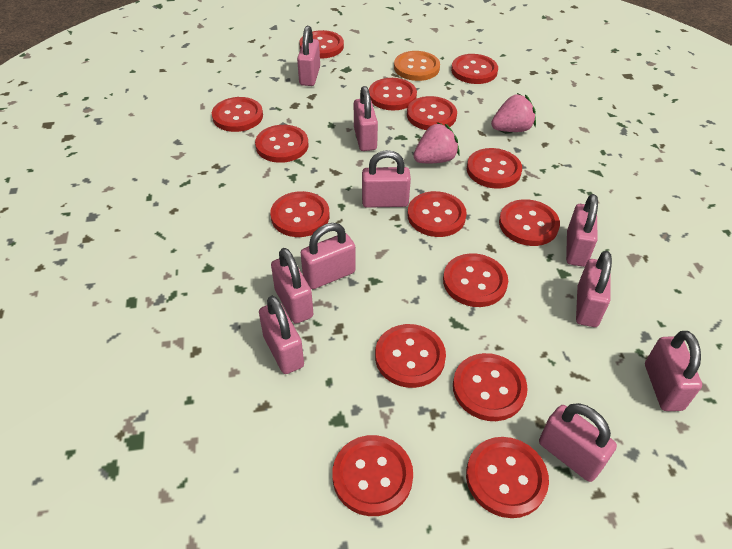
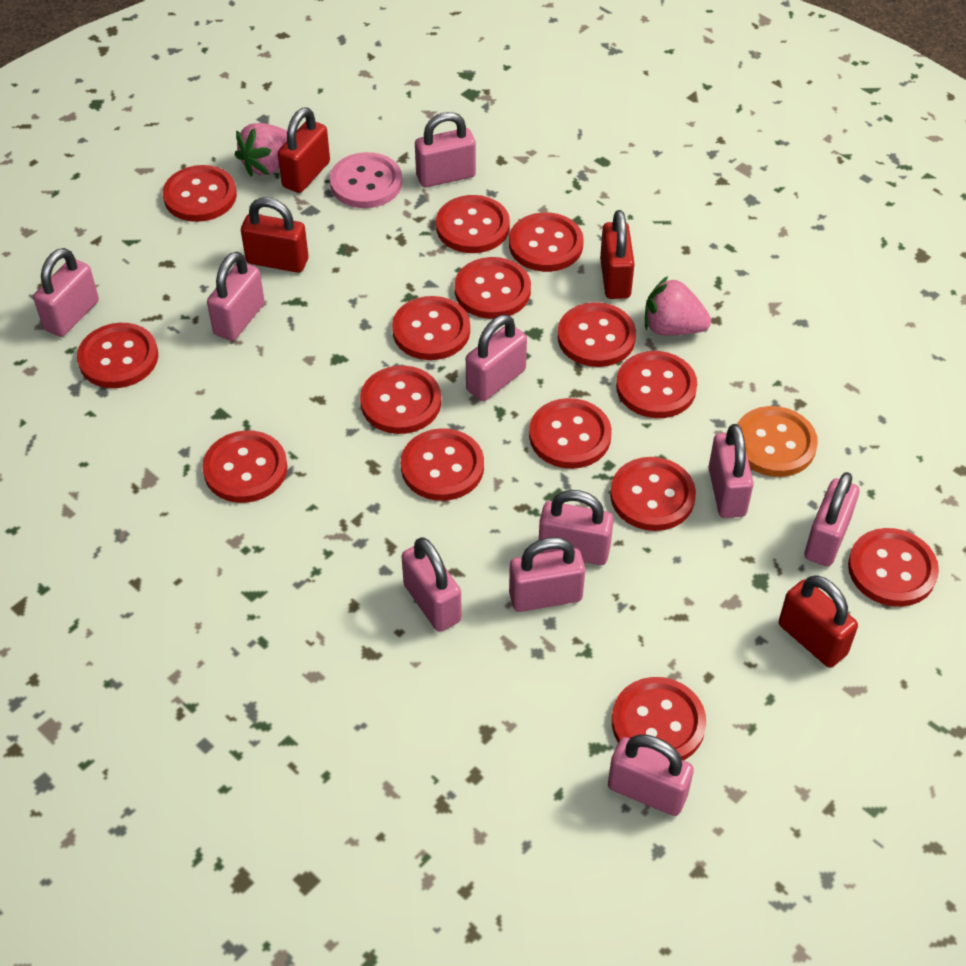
pink button: none = 0 -> [330,152,402,208] = 1
red padlock: none = 0 -> [241,198,308,273] [278,107,330,193] [600,210,635,299] [779,575,858,668] = 4

